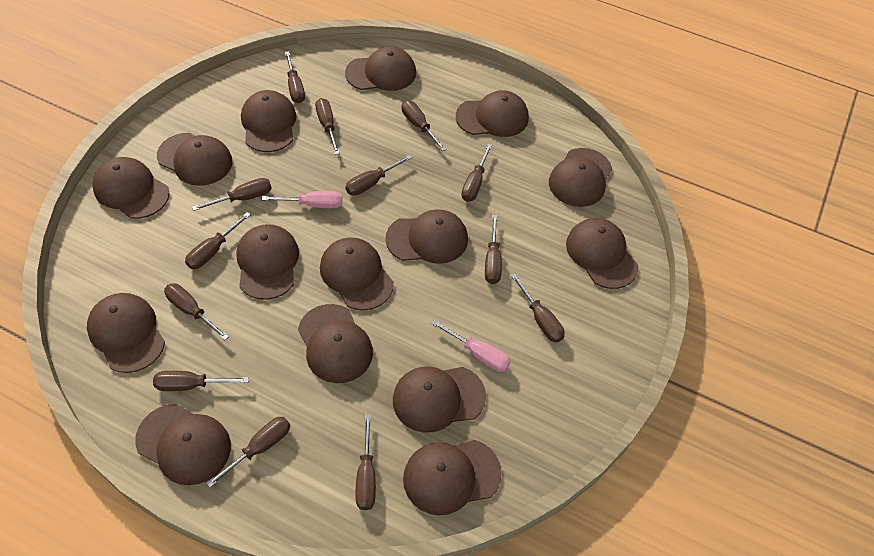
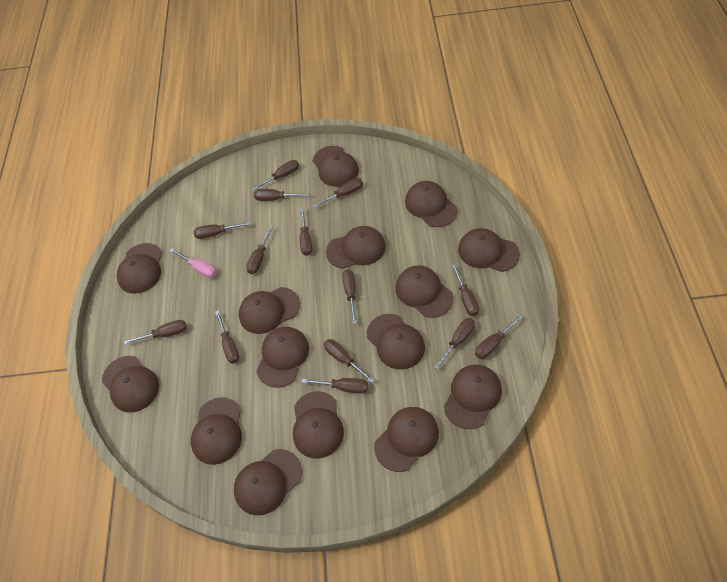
brown screwdriver: [153,371,249,391] [164,283,229,340] [185,212,251,269] [192,178,272,211] [206,417,290,488] [285,51,305,103] [315,98,340,155] [345,155,412,196] [355,415,376,510] [401,100,446,151] [461,144,492,202] [485,215,502,284] [511,274,565,343] = 13 -> [124,320,187,344] [194,222,251,239] [215,310,239,364] [246,226,273,274] [251,160,299,191] [254,189,309,201] [300,208,312,256] [302,378,368,394] [313,178,363,208] [324,339,374,383] [342,269,357,324] [434,318,475,370] [452,264,479,316] [475,314,523,359] = 14
pink screwdriver: [262,191,342,208] [432,320,510,372] = 2 -> [170,249,217,278] = 1

